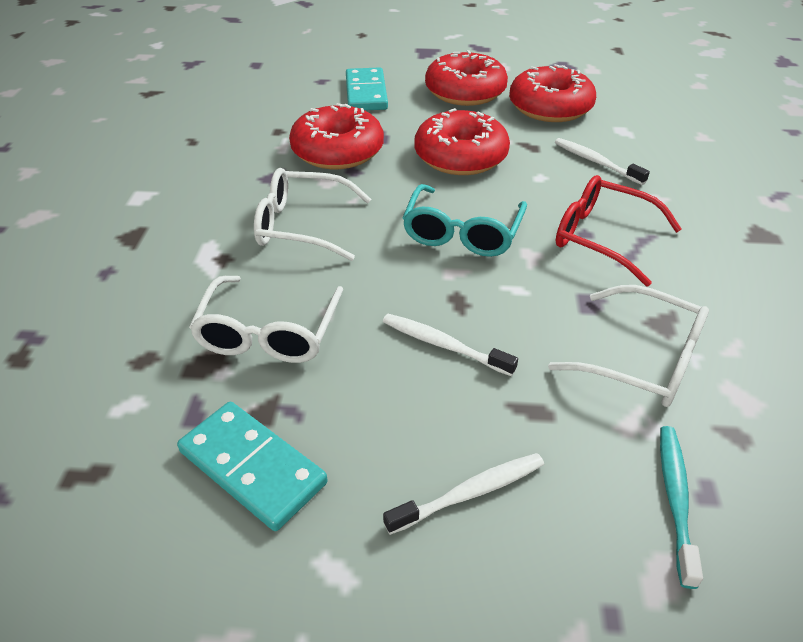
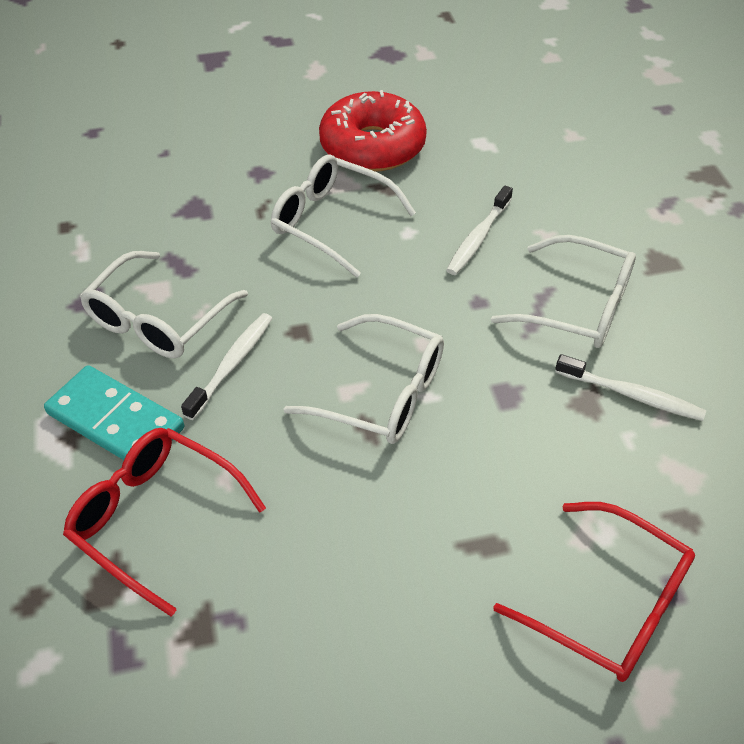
red donut: [289,103,384,169] [415,108,510,175] [425,50,508,106] [509,64,596,122] = 4 -> [319,90,427,172] = 1
red glasses: [556,175,682,287] = 1 -> [63,428,266,616] [493,502,695,682] = 2
turquoise domino: [177,402,328,531] [346,67,388,110] = 2 -> [44,365,184,460] = 1
turquoise glasses: [402,184,527,257] = 1 -> none = 0
turquoise toothbrush: [660,426,703,589] = 1 -> none = 0
white glasses: [189,276,343,363] [254,168,371,261] [548,285,709,407] = 3 -> [80,251,248,358] [271,154,416,278] [284,314,444,444] [491,235,636,348] = 4

